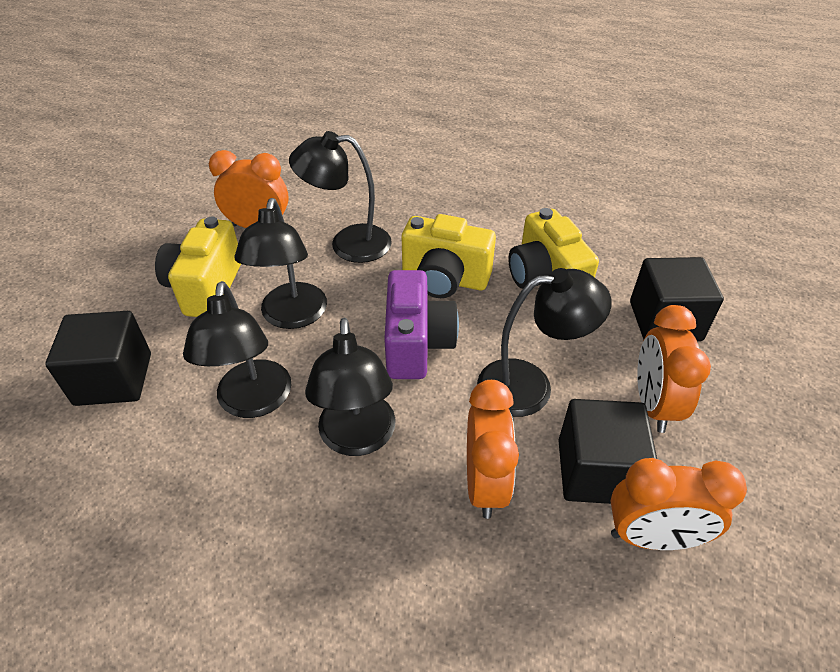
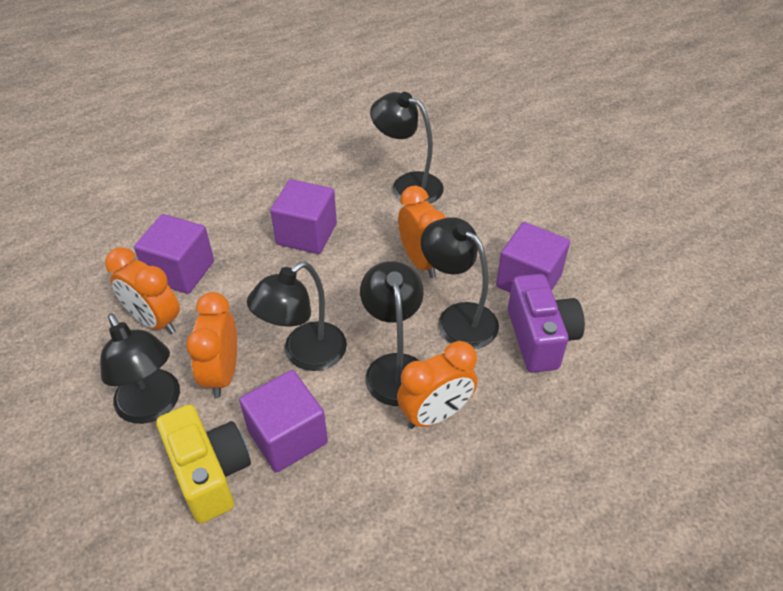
black cube: [45,311,151,406] [558,399,657,504] [630,257,724,341] = 3 -> none = 0
purple cube: none = 0 -> [134,214,214,294] [239,370,328,473] [270,179,337,254] [496,222,570,293] = 4
yellow camera: [155,217,241,317] [402,214,496,298] [508,208,599,289] = 3 -> [156,405,251,523] = 1

